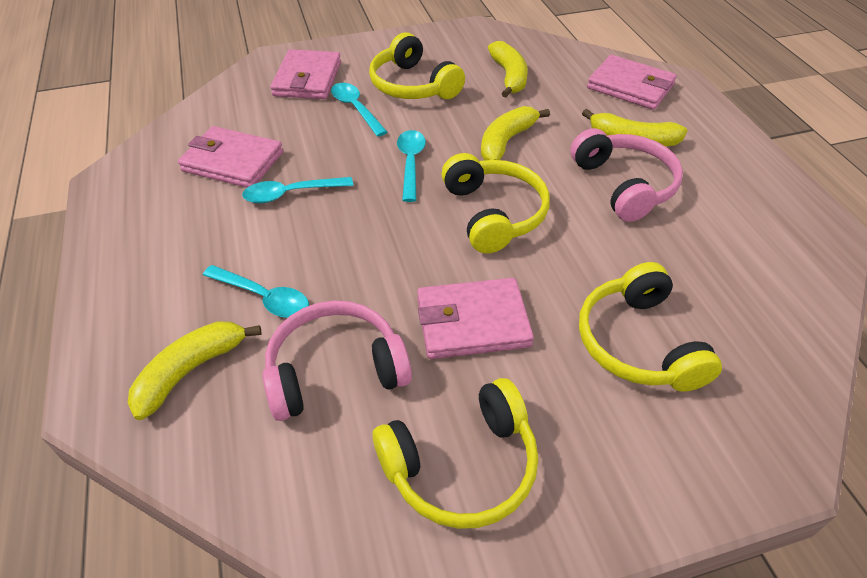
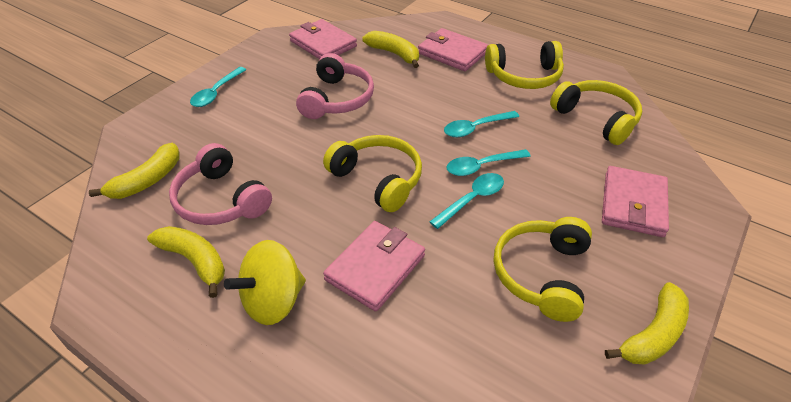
yellow spinning top: none = 0 -> [224,240,306,325] = 1

